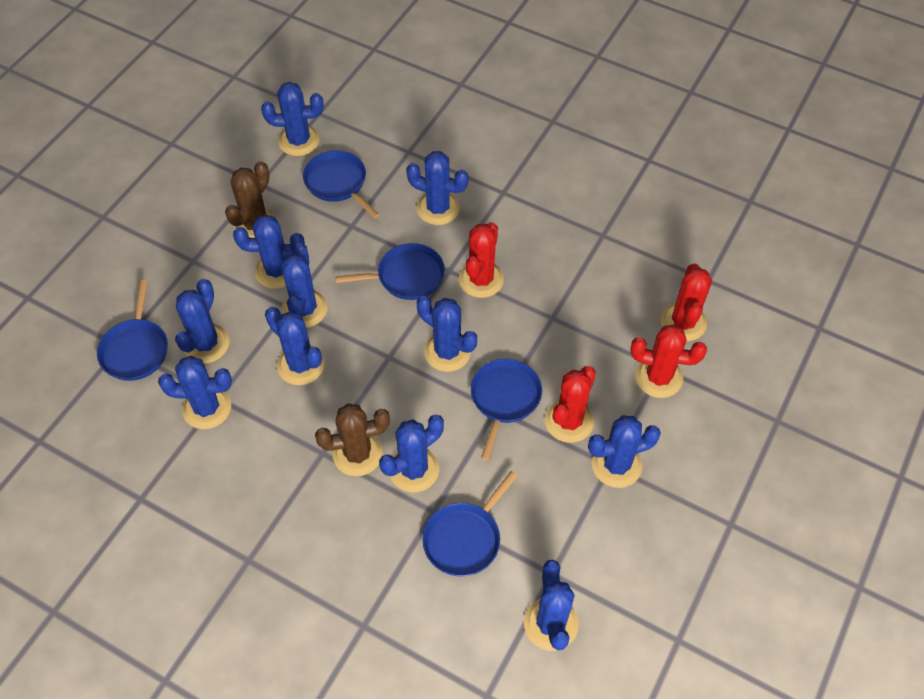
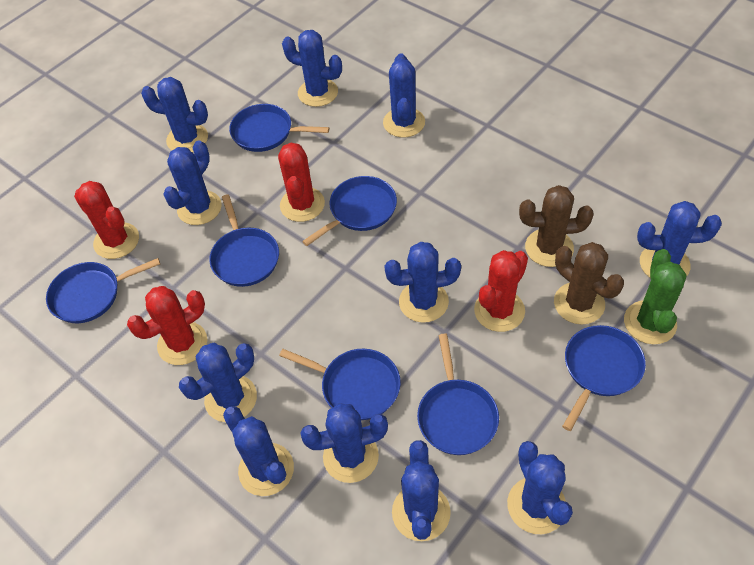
blue pan: [97,280,168,381] [303,150,380,218] [335,243,445,300] [423,471,518,577] [471,359,542,460] = 5 -> [46,258,160,323] [209,194,279,287] [229,104,329,152] [279,349,401,420] [302,176,397,246] [417,334,499,455] [562,325,646,431] = 7
green cactus: none = 0 -> [624,249,687,344] = 1

